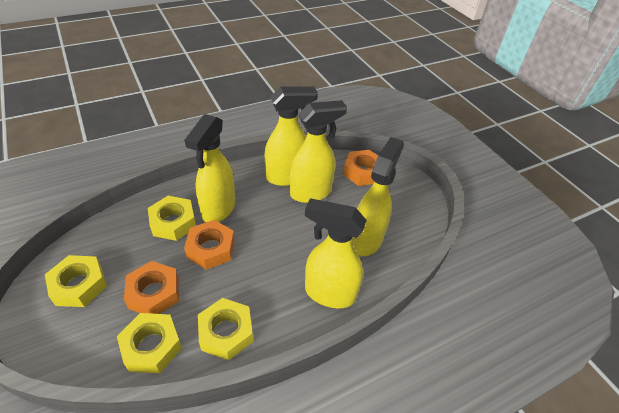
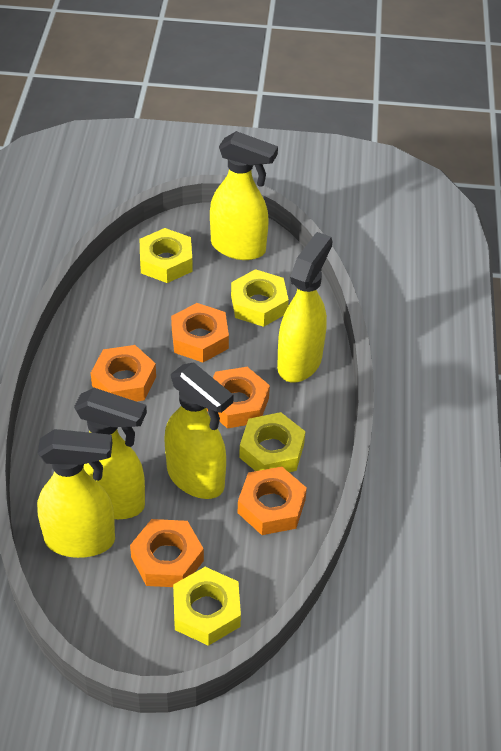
orange nut: [124,261,179,314] [184,220,235,270] [343,150,378,186] = 3 -> [91,345,156,402] [130,519,204,587] [171,303,229,363] [207,367,270,428] [238,467,307,535] = 5

